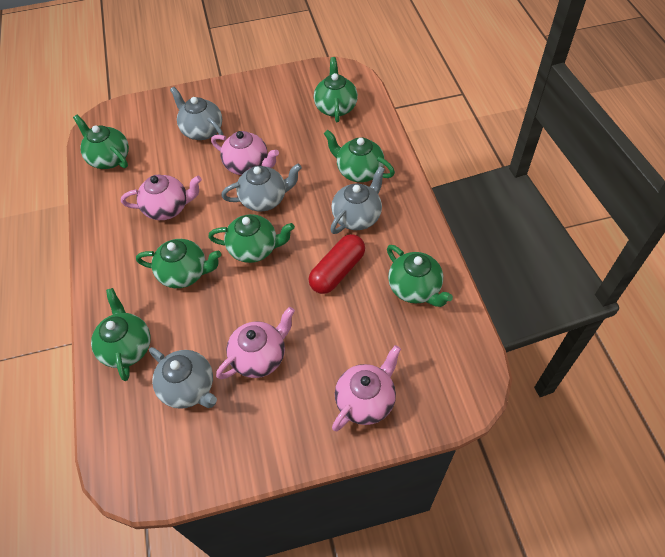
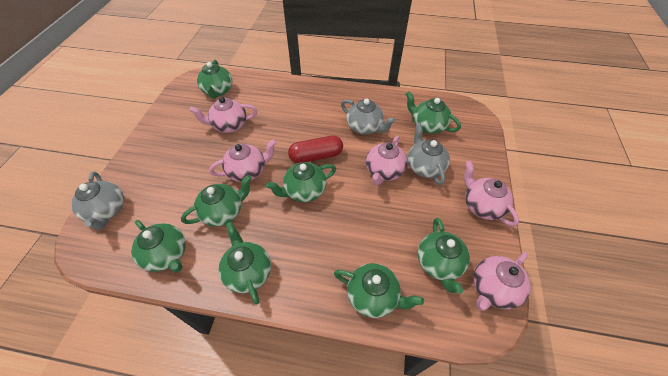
green teapot: [73,115,129,169] [91,288,150,381] [136,239,221,288] [208,214,295,263] [314,57,358,122] [324,130,395,182] [387,245,453,307] = 7 -> [131,220,186,273] [181,175,252,227] [197,60,232,99] [218,222,271,305] [266,162,336,202] [334,263,424,318] [406,91,461,134] [418,218,470,294] = 8
grey teapot: [149,347,217,409] [170,87,223,140] [221,164,302,211] [330,166,385,234] = 4 -> [71,172,124,230] [341,99,396,135] [408,123,450,185] = 3
pink teapot: [121,175,202,220] [211,131,279,175] [216,307,295,379] [332,345,401,431] = 4 -> [189,97,257,133] [209,139,277,182] [366,136,408,185] [464,161,519,227] [473,252,531,311] = 5

